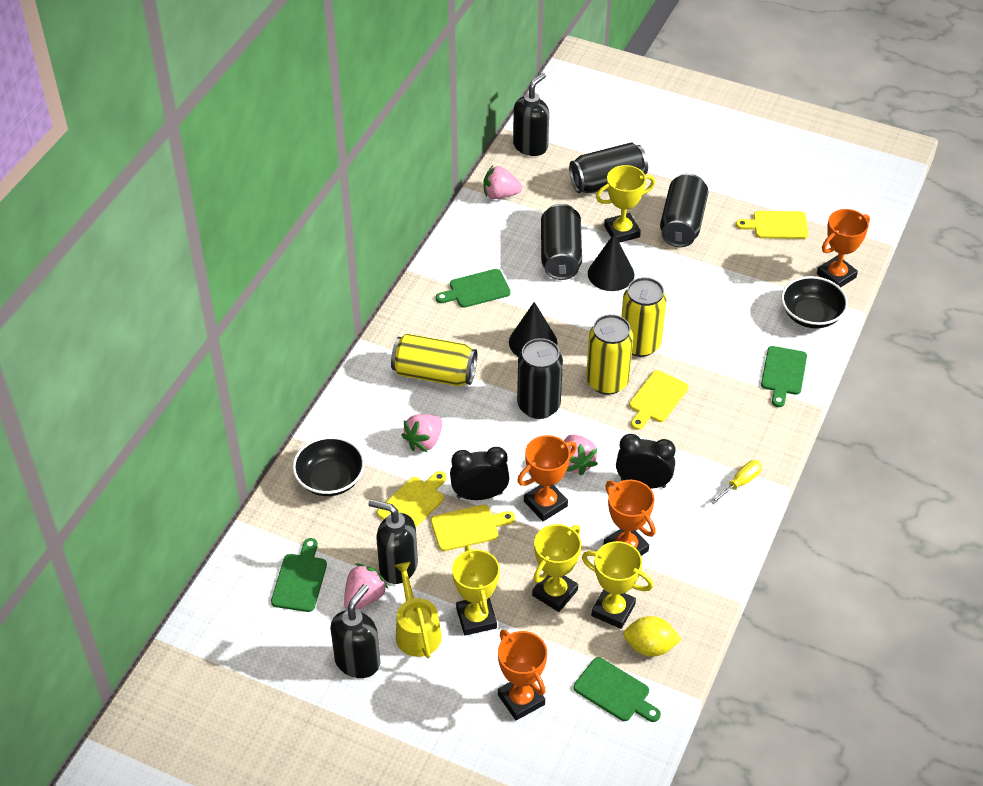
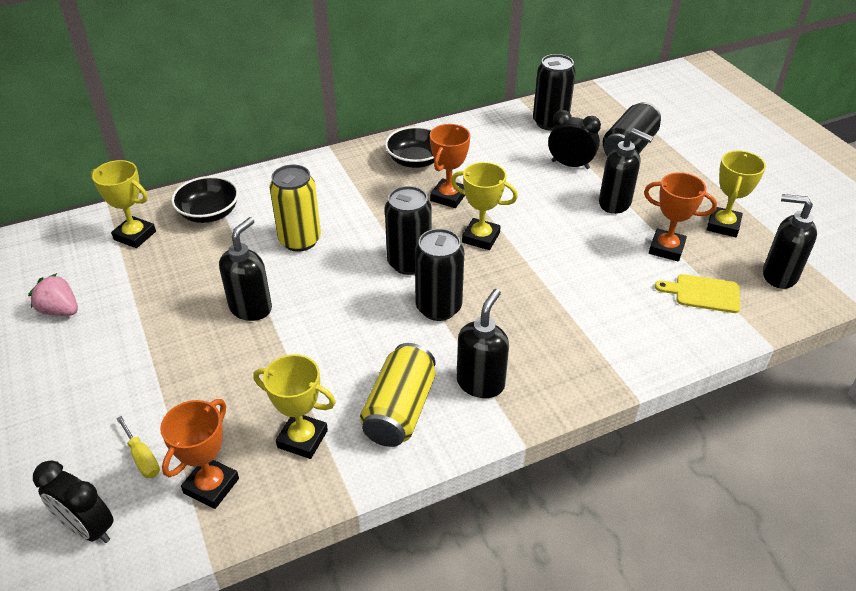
black cone: [509,302,557,357] [588,233,634,291] = 2 -> none = 0
black soap dispenser: [330,584,380,678] [368,499,418,584] [513,73,549,156] = 3 -> [219,217,272,321] [457,289,509,398] [599,128,653,214] [763,194,817,289] = 4
green cutting board: [271,538,327,612] [436,269,511,308] [574,657,661,722] [761,346,807,407] = 4 -> none = 0
orange trophy: [498,630,547,720] [517,435,577,521] [603,480,656,556] [817,209,870,287] = 4 -> [160,399,239,509] [430,124,470,208] [644,172,717,262] = 3
pink strawberry: [344,563,388,610] [401,414,443,452] [483,165,522,199] [564,435,598,476] = 4 -> [28,273,78,316] = 1
yellow can: [391,334,477,387] [586,314,633,395] [621,277,667,357] = 3 -> [269,165,321,252] [360,343,435,447] = 2
yellow cutting board: [377,471,447,527] [431,505,515,551] [629,370,689,430] [736,211,809,239] = 4 -> [655,274,740,313] = 1
yellow lemon: [623,616,682,656] = 1 -> none = 0
yellow watering can: [394,562,442,658] = 1 -> none = 0

